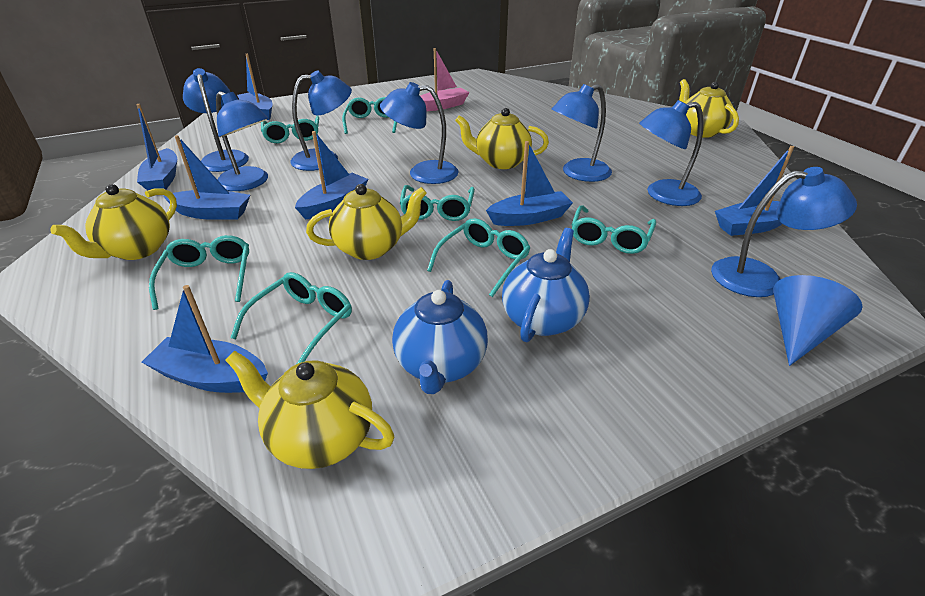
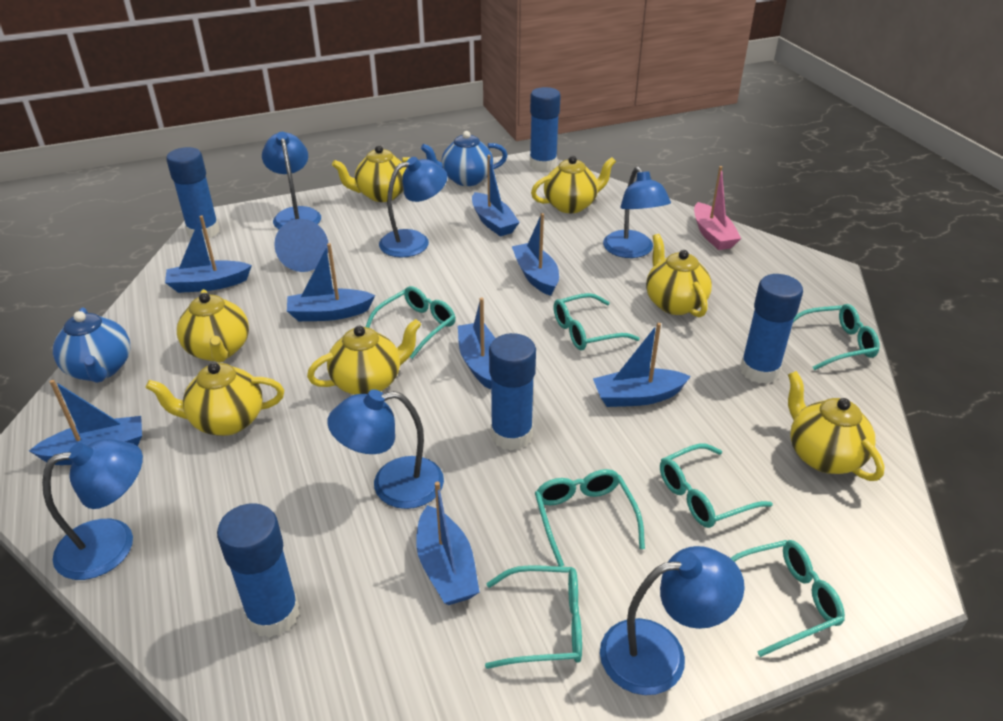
blue boat: [136,104,177,191] [142,285,268,393] [163,135,250,220] [237,54,272,120] [295,131,368,219] [486,141,573,226] [715,146,794,236] = 7 -> [29,380,142,465] [165,216,252,293] [287,243,375,321] [416,481,480,605] [458,297,495,390] [472,155,520,236] [512,213,559,296] [593,323,691,407] = 8
blue glue stick: none = 0 -> [166,147,219,239] [217,503,299,638] [489,333,536,450] [530,87,561,171] [740,274,803,384] = 5
blue lamp: [183,68,249,172] [216,91,268,191] [290,70,352,171] [380,82,458,184] [552,84,612,182] [639,100,703,206] [711,167,857,297] = 7 -> [42,439,143,580] [262,132,321,229] [327,389,444,509] [379,157,447,257] [600,546,745,695] [603,167,671,258] = 6
yellow teapot: [50,184,177,260] [225,351,394,469] [306,184,427,260] [455,108,549,169] [679,79,739,138] = 5 -> [145,362,284,436] [177,289,249,363] [307,319,421,395] [332,145,410,202] [531,156,616,213] [646,234,712,317] [788,371,885,481] = 7

